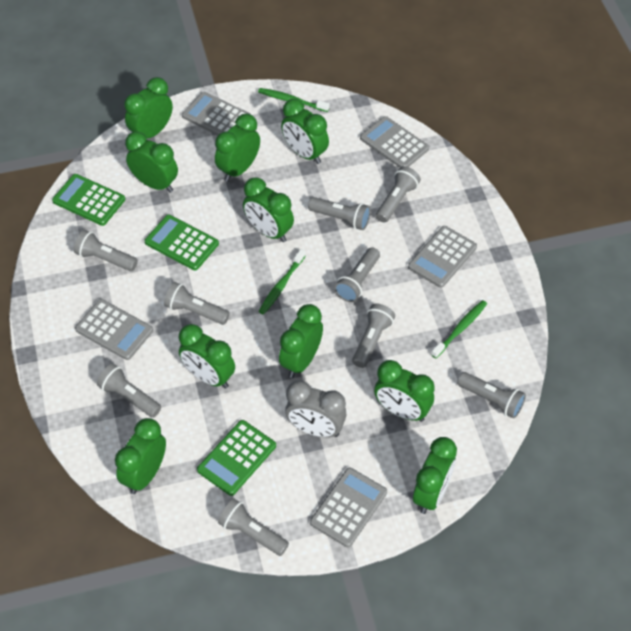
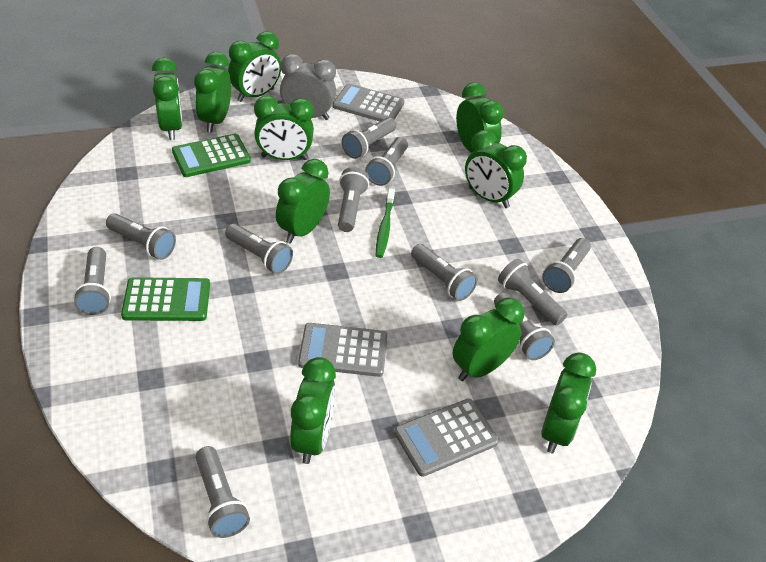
green calculator: [52,174,125,226] [144,215,219,271] [197,420,276,496] = 3 -> [121,277,210,321] [172,134,251,177] = 2
green toothbrush: [258,88,329,112] [258,249,306,315] [431,300,487,358] = 3 -> [376,188,395,258] = 1
grey calculator: [75,299,153,360] [182,92,250,135] [310,468,387,547] [360,116,429,168] [408,226,477,288] = 5 -> [298,323,388,377] [332,84,405,122] [394,399,499,477] = 3
grey flashlight: [74,230,138,271] [97,363,161,418] [164,282,230,325] [218,499,289,556] [308,197,371,230] [334,247,380,302] [352,303,395,368] [376,166,421,223] [457,372,526,419] = 9 -> [73,247,111,315] [106,213,176,260] [196,446,250,538] [225,224,293,274] [338,167,369,232] [342,117,396,159] [365,137,408,186] [411,244,478,301] [494,292,555,360] [498,259,568,326] [542,238,591,293] = 11

